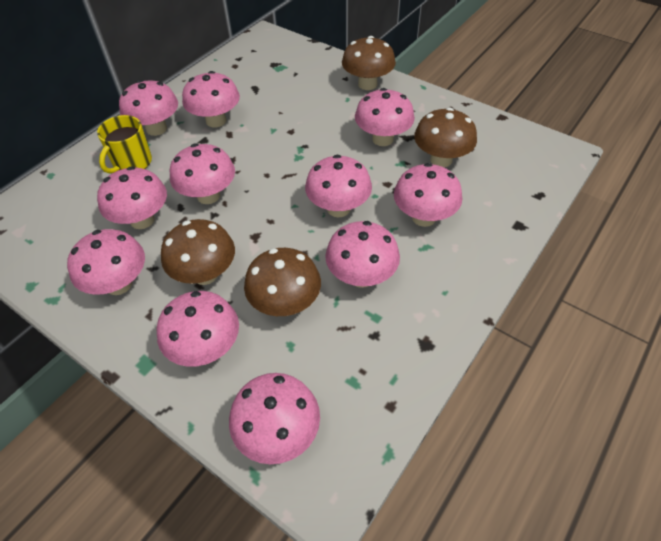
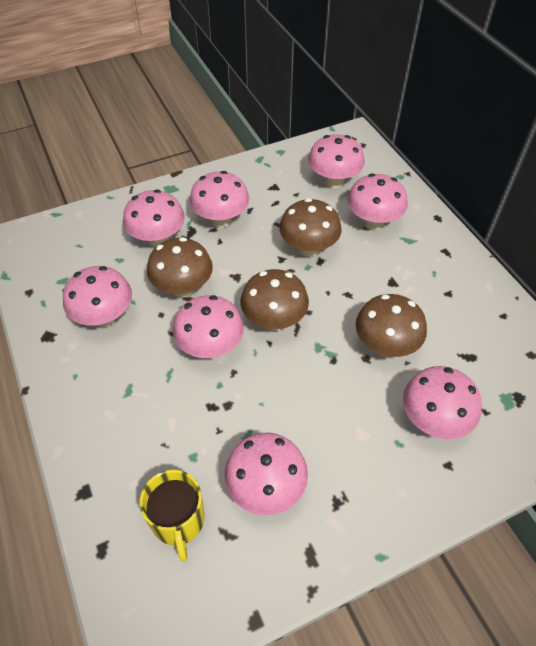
pink mushroom: [67,229,145,295] [97,166,167,229] [119,80,178,136] [157,291,239,367] [170,144,235,204] [182,71,240,127] [229,373,320,464] [305,155,372,218] [325,221,400,288] [355,88,415,146] [394,163,463,227] = 11 -> [63,266,132,327] [123,190,185,247] [173,295,244,358] [190,171,249,227] [225,433,308,515] [308,134,365,188] [347,174,408,230] [403,366,482,439] = 8

